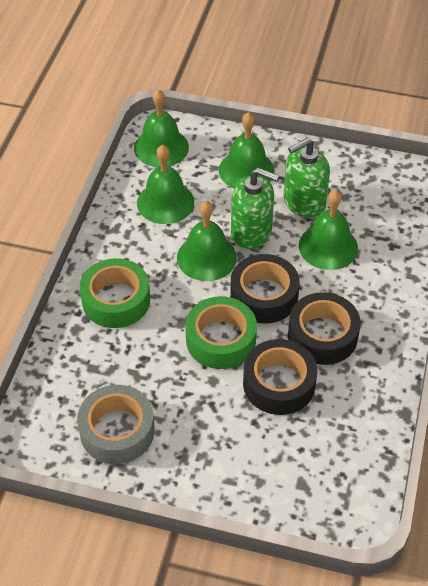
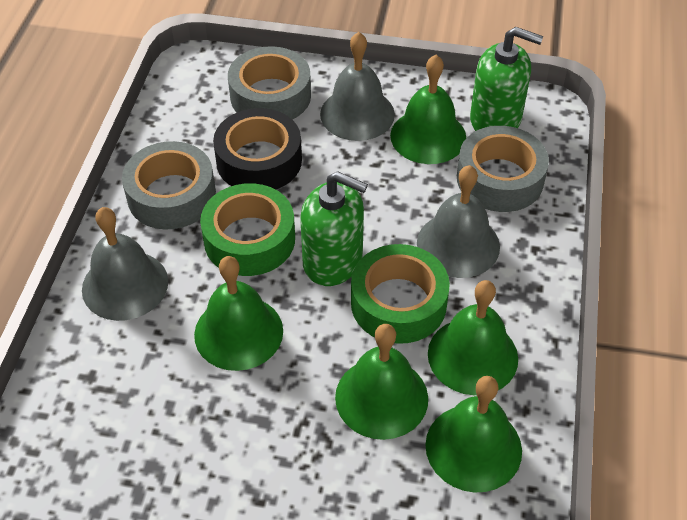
black tape: [230,254,300,323] [243,339,317,415] [288,292,361,365] = 3 -> [213,108,302,190] = 1
grey bell: none = 0 -> [82,207,168,321] [320,32,395,141] [417,165,500,278] = 3
grey tape: [77,385,155,464] = 1 -> [122,141,216,229] [228,46,311,120] [457,126,549,212] = 3

